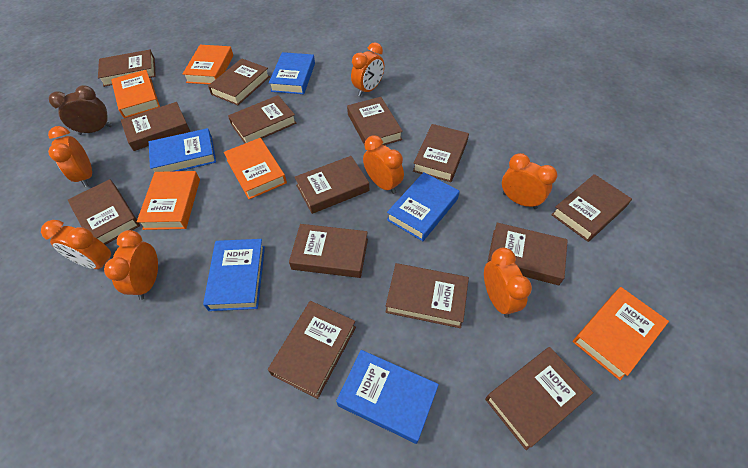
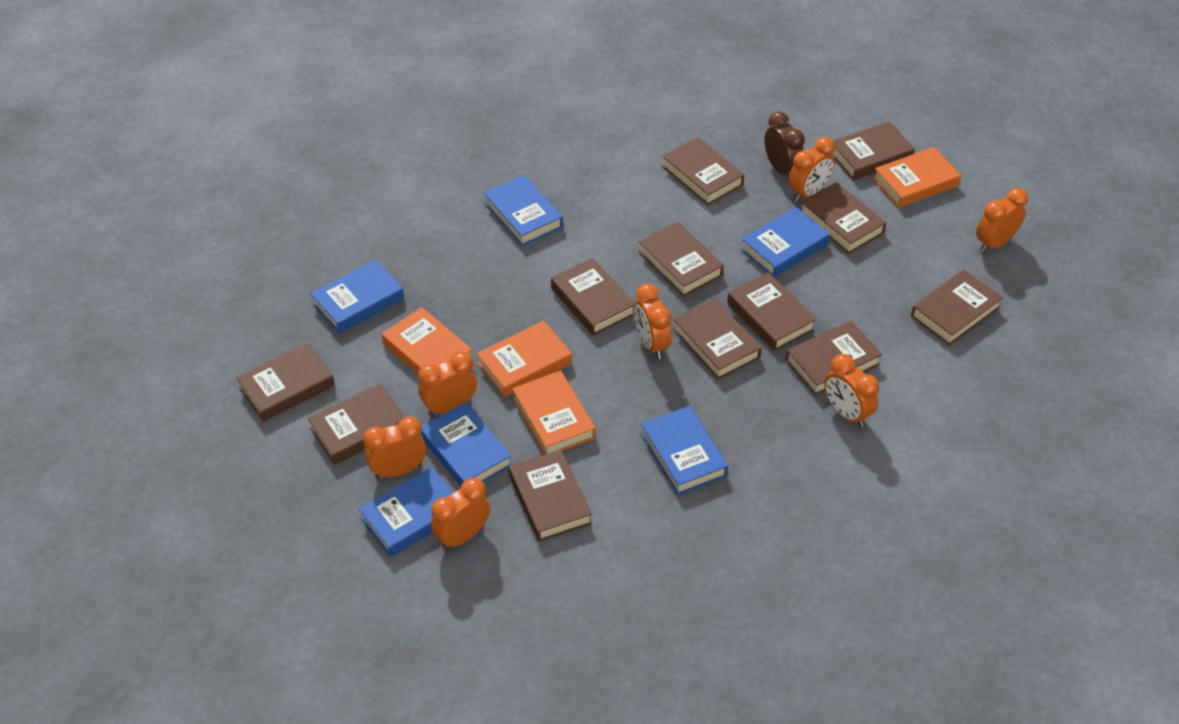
blue book: [149,128,216,172] [203,239,265,311] [269,52,315,94] [336,350,439,444] [387,172,460,241] = 5 -> [310,259,404,334] [359,467,453,557] [421,402,512,486] [484,175,563,246] [641,406,728,495] [741,207,830,277] = 6
brown book: [68,179,140,245] [98,50,156,87] [121,102,190,151] [208,58,270,105] [228,95,297,143] [268,301,356,399] [289,224,368,278] [294,156,369,214] [347,97,403,145] [385,263,469,328] [413,124,469,182] [485,347,593,450] [487,223,568,285] [551,174,632,242] = 14 -> [236,342,335,422] [308,384,405,465] [509,450,592,542] [551,258,635,336] [639,222,724,297] [662,137,744,205] [673,299,762,380] [727,272,816,351] [785,321,882,395] [801,182,886,254] [831,121,915,181] [911,270,1003,346] = 12
orange book: [111,70,160,118] [137,171,200,230] [183,45,233,84] [224,138,287,199] [573,287,669,380] = 5 -> [382,307,473,374] [477,320,572,397] [512,371,596,454] [873,147,961,208] = 4

